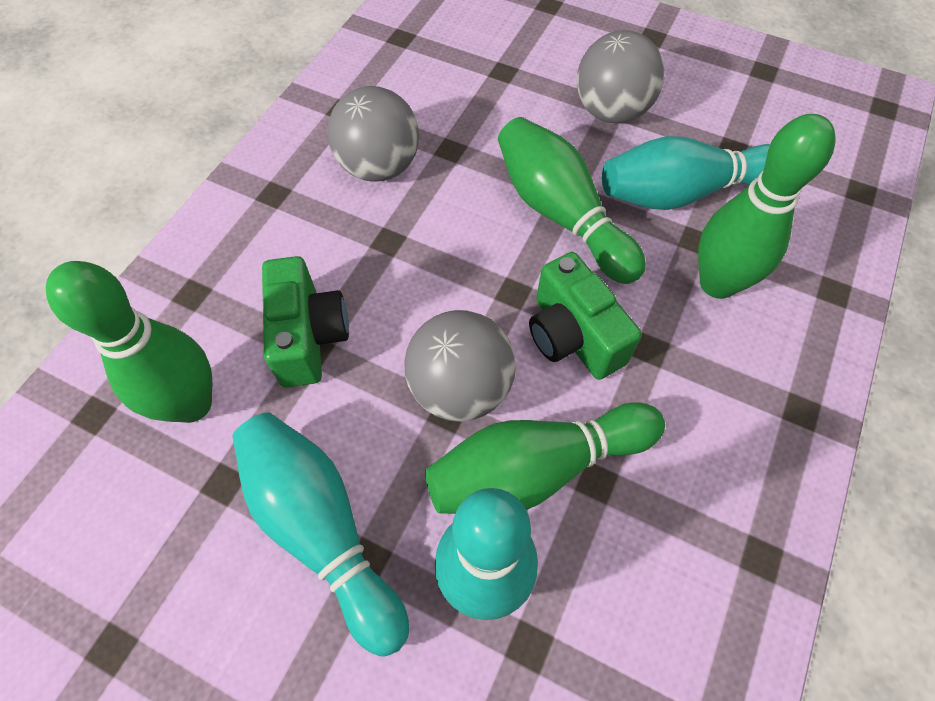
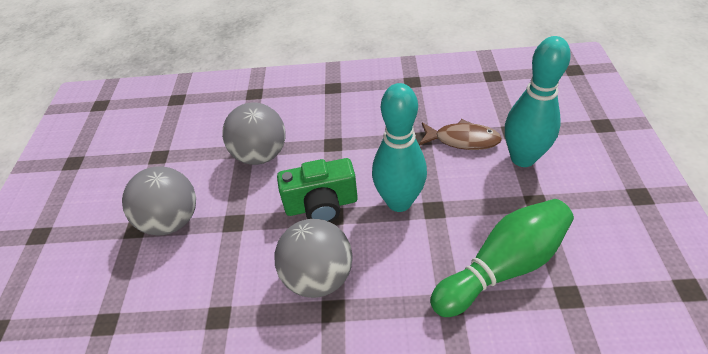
brown fish: none = 0 -> [419,119,502,150] = 1
green bowling pin: [46,261,213,423] [425,402,665,514] [498,117,646,284] [698,114,835,299] = 4 -> [430,199,574,317] = 1
green camera: [262,256,349,388] [529,252,642,380] = 2 -> [277,158,358,222] = 1
turquoise bowling pin: [232,413,409,657] [435,488,538,620] [602,136,770,210] = 3 -> [372,83,427,212] [505,36,571,167] = 2

